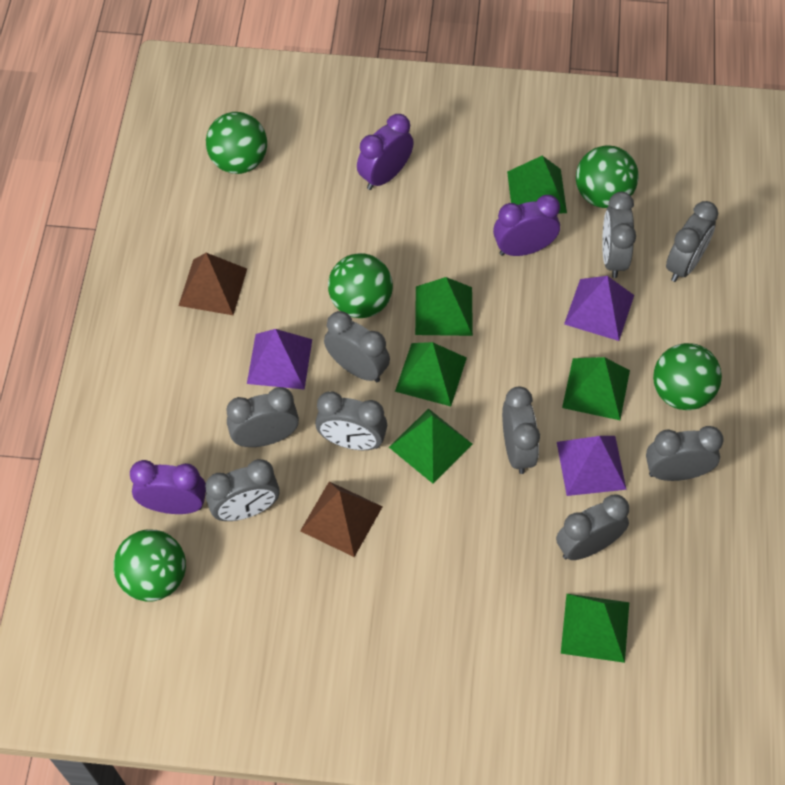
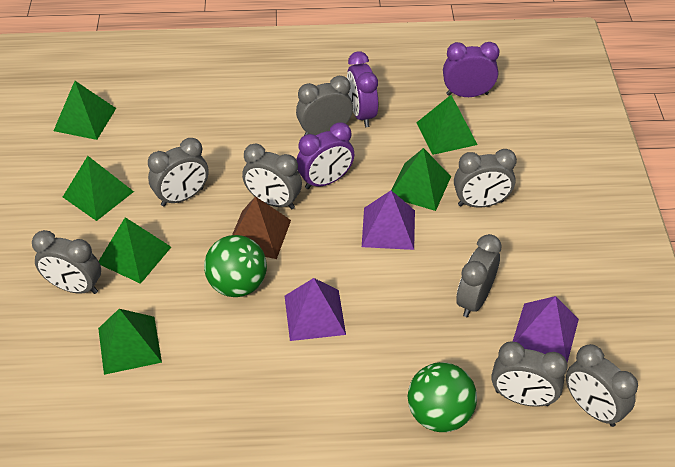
brown pyramid: [179,253,247,315] [300,482,383,557] = 2 -> [232,196,291,259] = 1
green ball: [113,530,186,601] [206,112,267,174] [328,253,393,318] [576,145,639,208] [653,343,722,410] = 5 -> [204,235,267,297] [408,362,477,432] = 2
grey clock: [205,459,280,521] [226,387,299,447] [315,391,387,450] [324,311,390,382] [502,387,540,474] [556,495,629,560] [602,192,636,278] [646,426,724,481] [666,201,718,282] = 9 -> [32,230,101,294] [148,138,209,206] [242,144,302,209] [296,76,353,136] [454,149,517,208] [456,234,502,317] [491,341,568,407] [566,344,638,427] = 8

